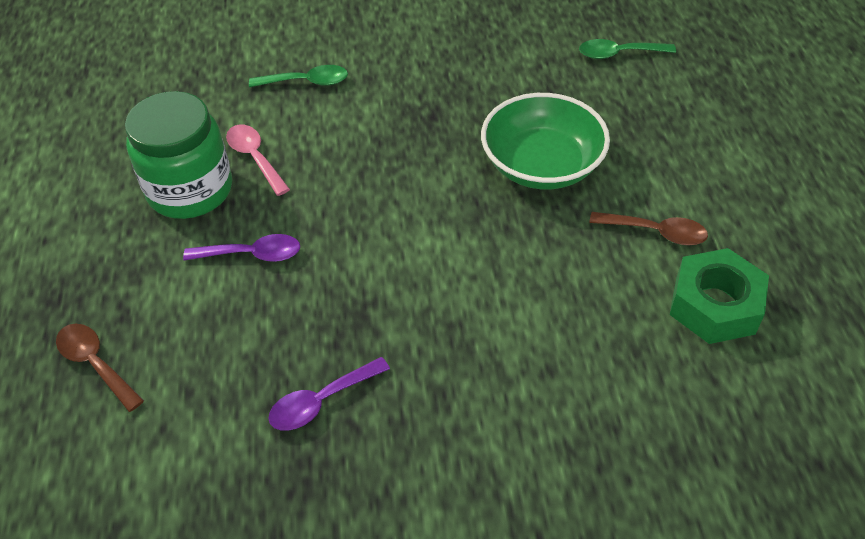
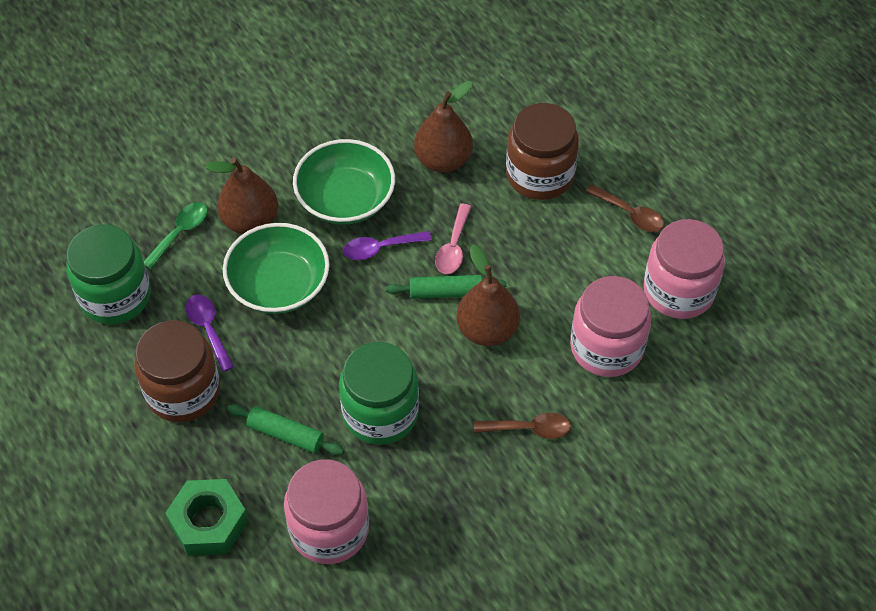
brown jar: none = 0 -> [135,320,220,422] [506,103,579,200] = 2
brown pear: none = 0 -> [205,158,278,234] [414,81,473,173] [456,245,520,346] = 3
green bowl: [481,93,610,190] = 1 -> [223,223,330,314] [293,139,395,225] = 2
green jar: [125,91,232,219] = 1 -> [66,224,151,324] [339,342,419,445] = 2
green rolling pin: none = 0 -> [227,404,344,455] [386,275,507,299] = 2
green spoon: [249,65,348,87] [579,39,676,59] = 2 -> [144,202,208,269] = 1
pink jar: none = 0 -> [284,459,369,564] [570,276,651,377] [643,219,725,319] = 3

